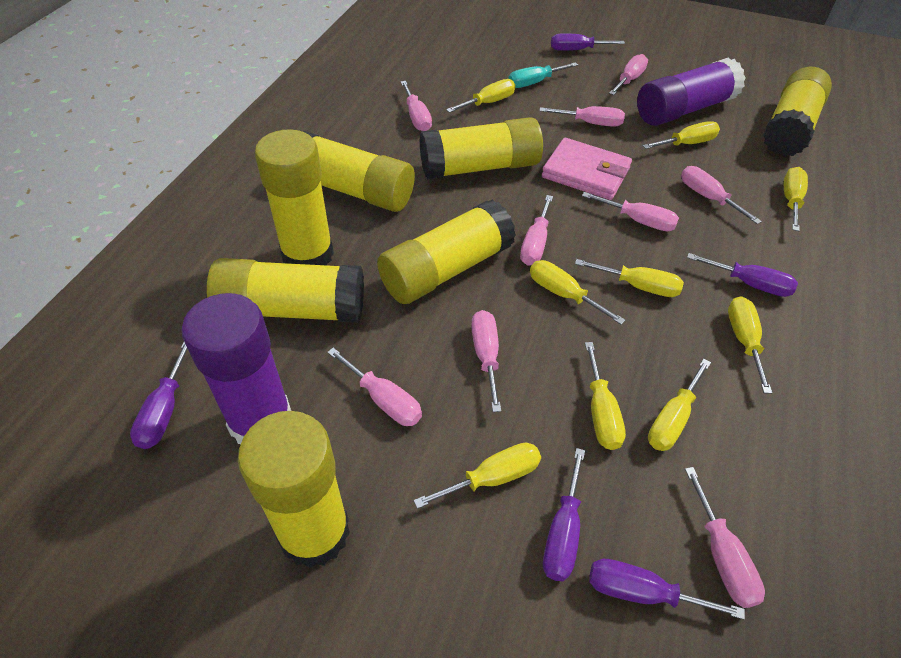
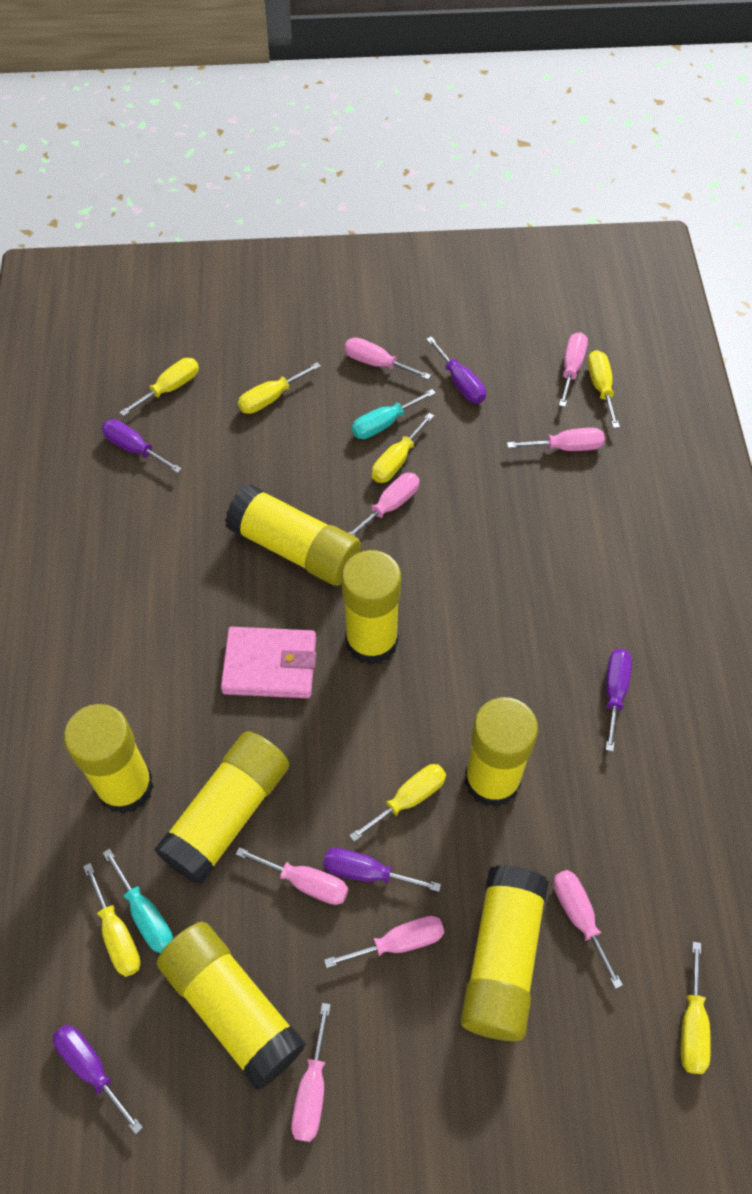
pink screwdriver: [327,348,422,426] [400,81,432,131] [471,310,501,412] [520,195,553,266] [540,106,625,127] [582,192,679,231] [609,54,648,95] [681,166,762,224] [685,467,765,608] = 9 -> [236,847,348,905] [291,1003,331,1142] [324,916,444,968] [345,337,431,380] [349,473,420,536] [507,428,605,451] [553,870,623,989] [559,332,588,407] = 8
purple glue stick: [182,293,291,444] [637,58,746,126] = 2 -> none = 0
turquoise screwdriver: [508,62,578,88] = 1 -> [103,849,173,954] [352,389,436,439] = 2
yellow screwdriver: [414,442,541,509] [446,79,516,113] [530,260,625,325] [575,259,684,297] [585,342,626,450] [643,121,720,149] [648,359,711,451] [728,296,772,394] [784,167,808,231] = 9 -> [83,863,141,977] [119,358,199,416] [238,362,321,414] [349,764,446,842] [372,413,434,483] [587,350,620,428] [681,942,711,1074] = 7

